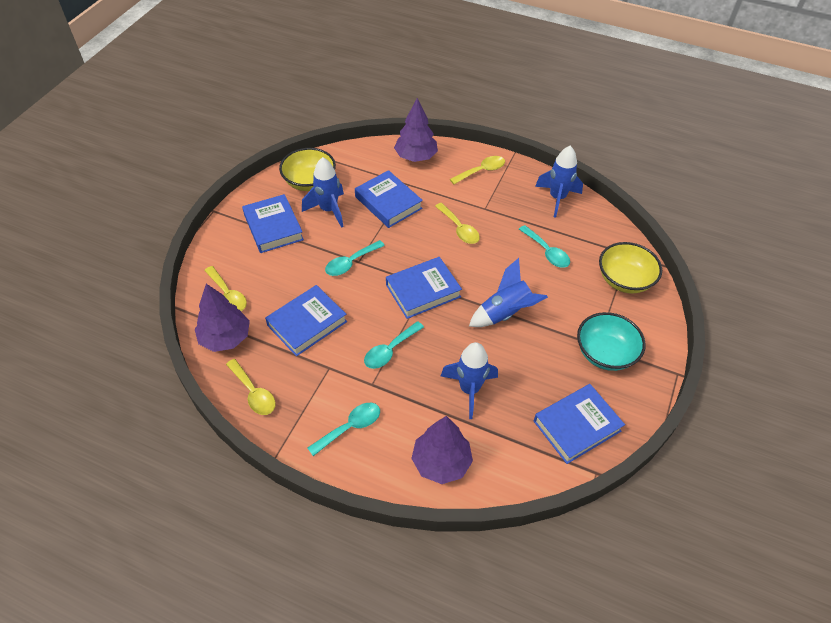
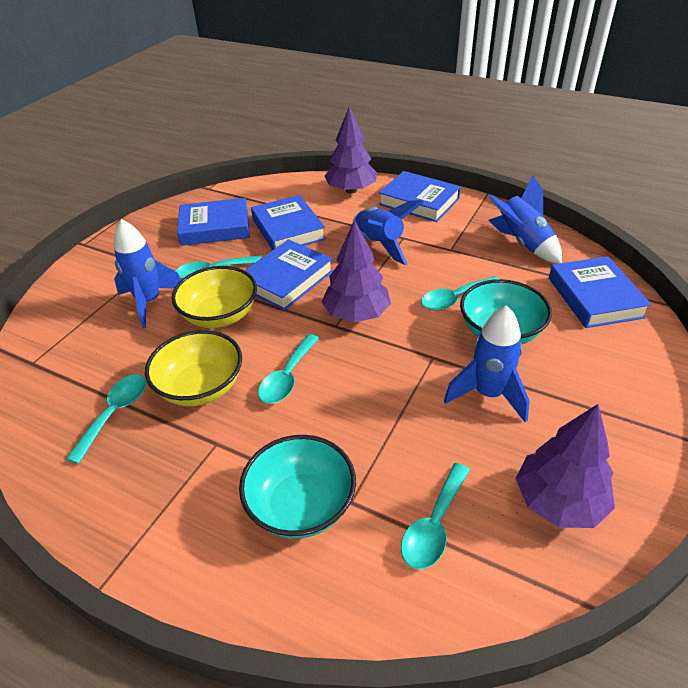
turquoise bowl: [577,312,646,371] = 1 -> [239,435,356,539] [460,279,552,344] = 2
turquoise spoon: [308,403,380,456] [325,240,385,276] [364,321,424,369] [519,225,570,268] = 4 -> [66,374,146,464] [176,256,261,279] [258,334,319,404] [401,463,470,569] [421,276,499,310] = 5
yellow spoon: [204,266,247,311] [226,359,276,415] [435,203,480,244] [450,156,505,184] = 4 -> none = 0

